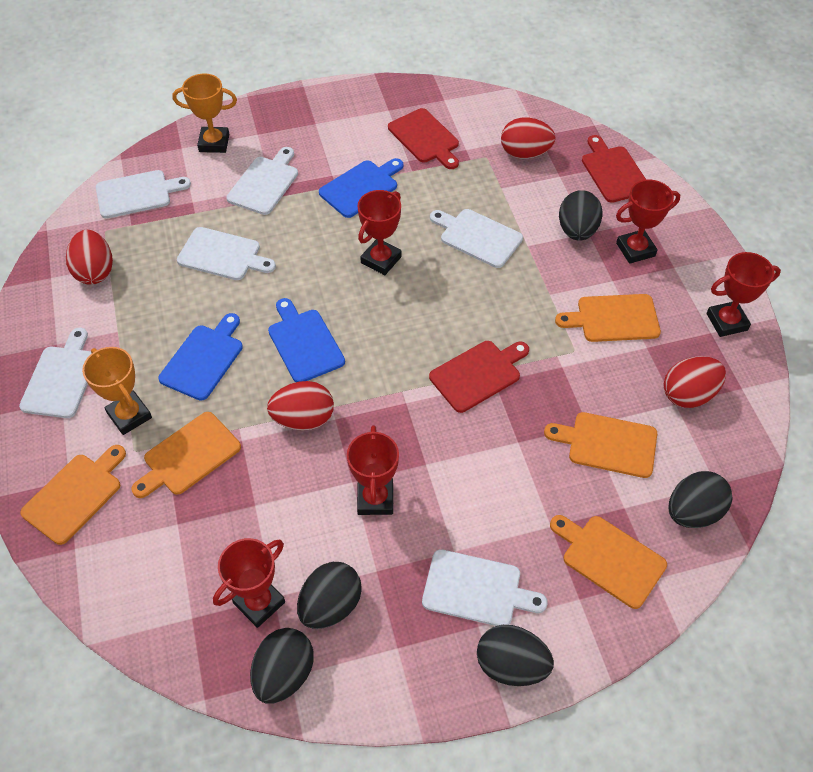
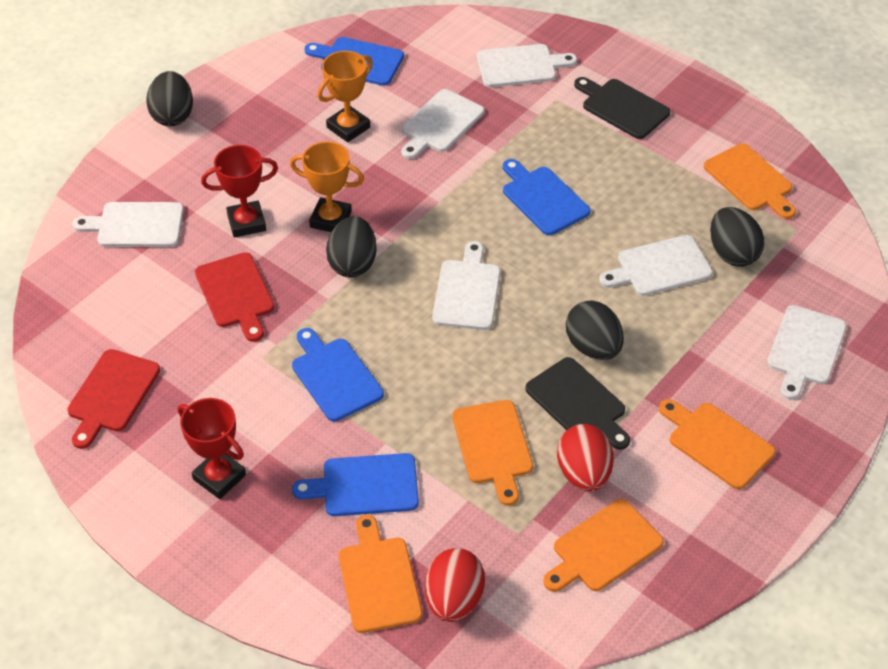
black cutting board: none = 0 -> [525,357,630,450] [574,77,670,139] = 2
black egg: [250,628,314,704] [297,562,362,629] [477,625,554,686] [559,190,602,240] [669,471,733,528] = 5 -> [146,71,193,126] [326,216,377,278] [566,301,624,360] [710,207,764,267] = 4
blue cutting board: [158,313,243,401] [268,298,345,382] [319,158,403,218] = 3 -> [292,328,384,422] [292,453,419,516] [304,37,404,86] [503,159,591,235] = 4
red cutting board: [388,108,459,169] [429,341,529,413] [582,135,646,203] = 3 -> [67,349,160,449] [195,252,274,342] = 2
red egg: [66,230,113,285] [267,381,334,430] [501,118,556,159] [664,356,726,408] = 4 -> [425,548,485,622] [557,424,614,492] = 2
red trophy: [213,538,285,628] [347,425,399,515] [358,190,402,275] [616,180,680,264] [707,252,781,337] = 5 -> [178,398,246,499] [201,145,278,238] = 2

